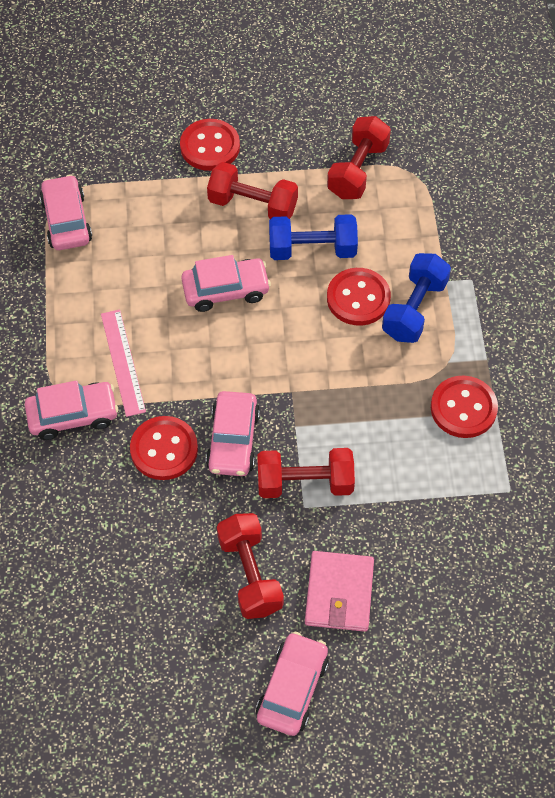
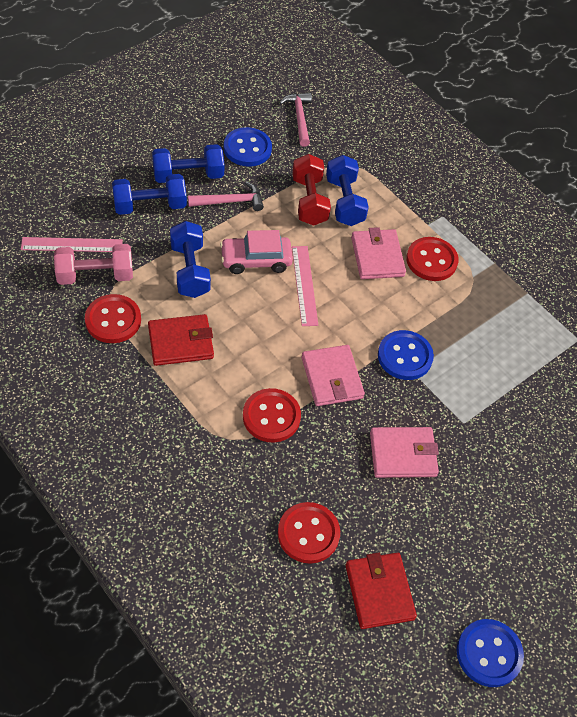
blue button: none = 0 -> [224,127,272,166] [378,330,434,380] [457,619,524,687] = 3
blue dumbbell: [269,214,358,260] [382,253,451,343] = 2 -> [112,174,187,215] [152,144,225,183] [170,221,211,298] [326,155,369,226] = 4
pink car: [25,380,118,440] [40,175,92,250] [181,255,271,312] [206,391,260,476] [256,632,329,736] = 5 -> [220,230,293,274] = 1
pink dumbbell: none = 0 -> [54,244,133,285] = 1
pink hammer: none = 0 -> [188,181,264,211] [279,93,312,146] = 2
pink ruler: [101,309,146,417] = 1 -> [21,237,123,252] [292,246,318,326] = 2
pink wallet: [305,551,374,632] = 1 -> [301,345,365,406] [351,227,406,279] [370,427,439,478] = 3
red dumbbell: [207,162,298,219] [217,513,284,619] [257,448,355,498] [327,116,391,199] = 4 -> [292,154,331,226] = 1
red wallet: none = 0 -> [148,314,214,366] [345,553,417,629] = 2

